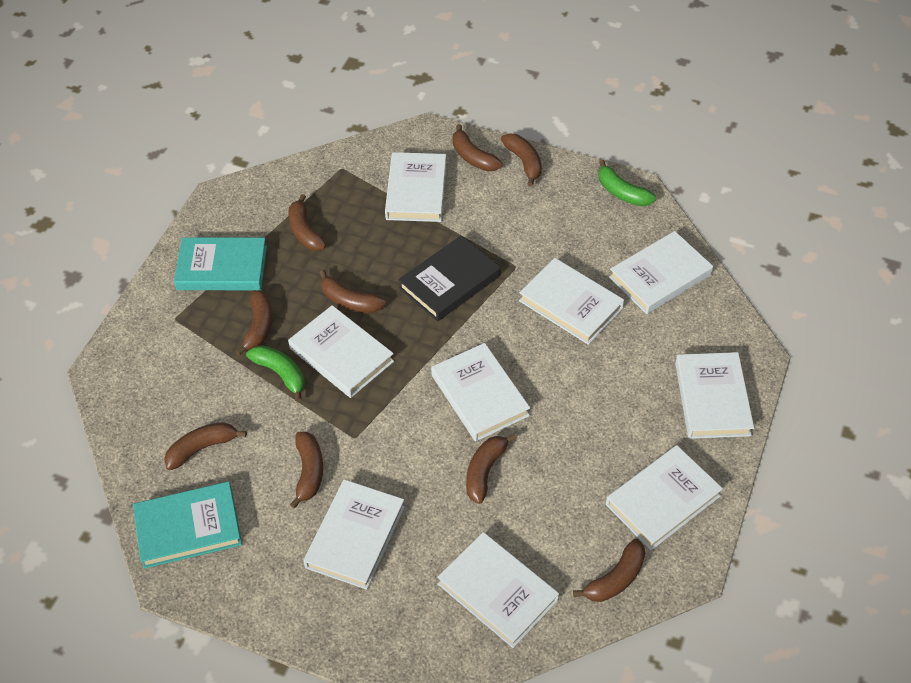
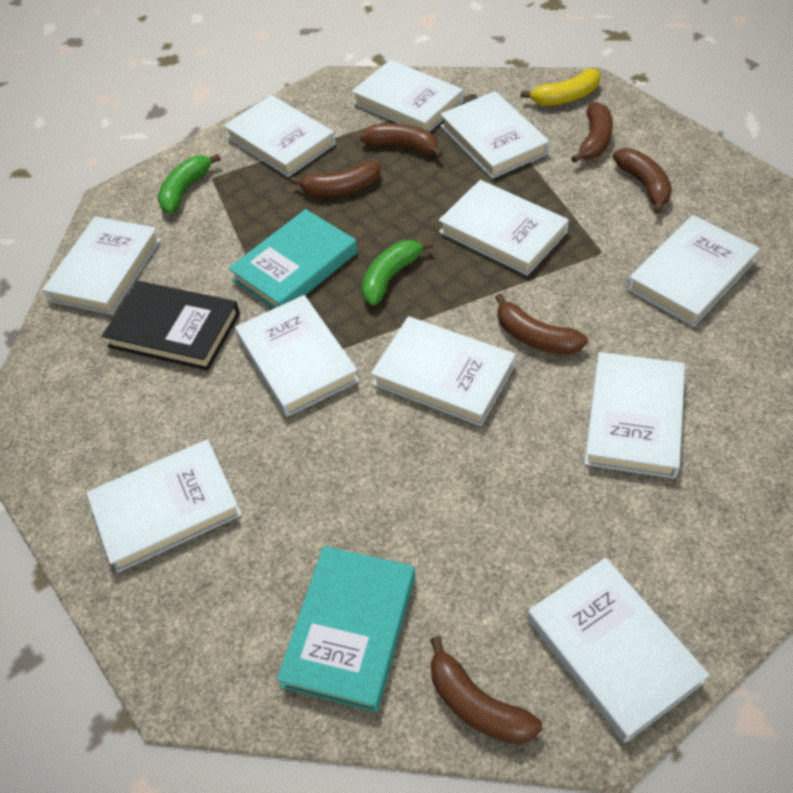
brown banana: [164,422,247,470] [236,290,273,356] [288,194,326,251] [290,432,323,509] [319,270,386,313] [453,124,502,171] [466,434,517,504] [501,133,542,186] [573,539,645,602] = 9 -> [290,161,381,196] [360,123,443,158] [430,636,542,744] [495,293,588,355] [571,102,613,163] [613,148,672,214] = 6
white book: [288,305,394,398] [303,479,405,590] [385,152,446,222] [431,343,530,441] [437,532,559,648] [519,258,624,345] [606,445,723,550] [609,231,713,314] [675,352,754,439] = 9 -> [42,217,161,315] [86,439,242,573] [224,95,336,177] [235,295,359,417] [352,60,463,132] [371,316,516,426] [439,180,569,276] [440,91,550,179] [528,558,709,743] [584,352,685,479] [627,215,760,327] = 11
yellow banana: none = 0 -> [521,69,601,106] = 1

